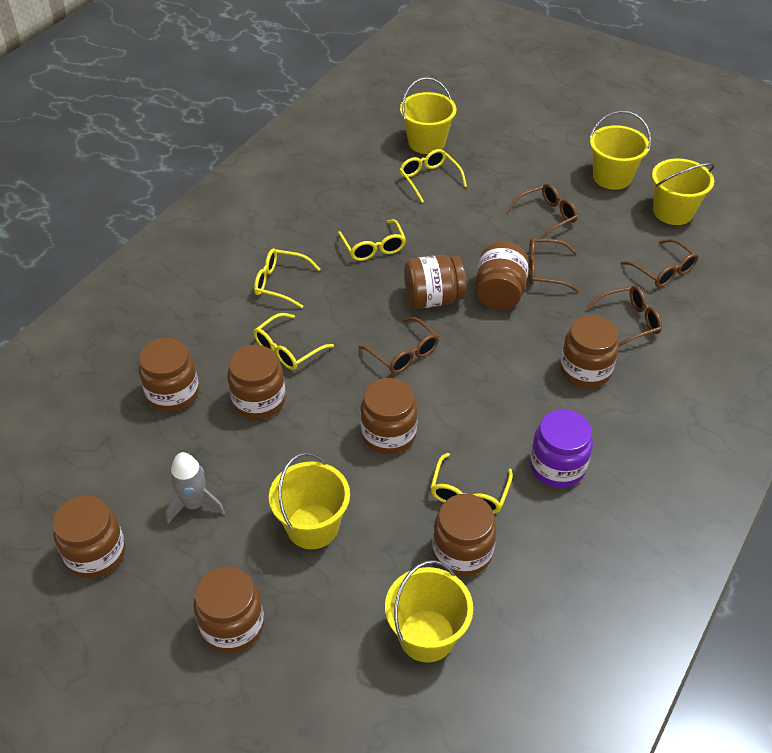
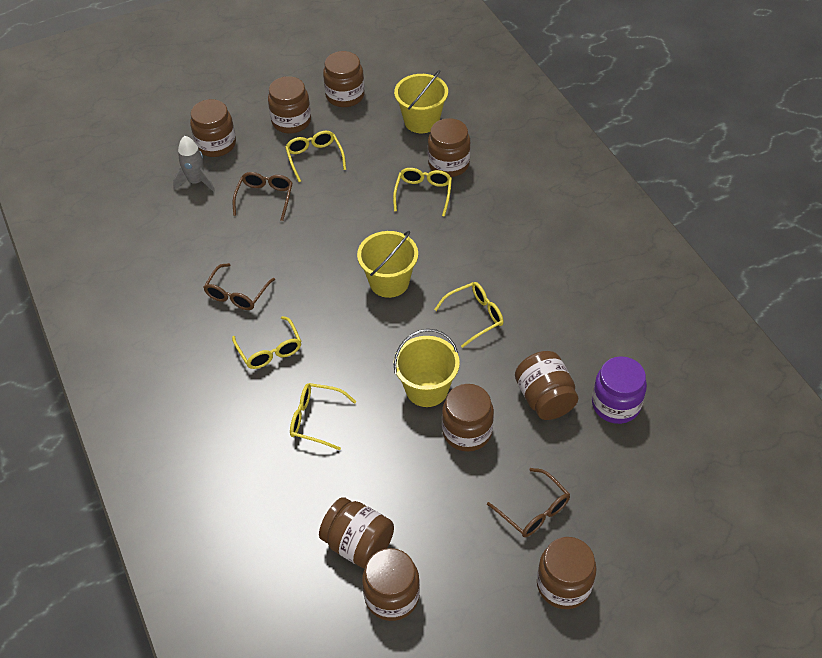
brown glasses: [358,317,439,374] [507,183,578,239] [529,238,579,292] [586,286,662,347] [621,239,698,287] = 5 -> [203,263,275,310] [233,172,293,221] [487,468,570,537] = 3
yellow bucket: [269,452,350,549] [385,560,473,662] [400,77,457,154] [590,111,651,190] [652,158,715,225] = 5 -> [357,231,418,298] [394,70,448,133] [394,329,460,407] = 3

